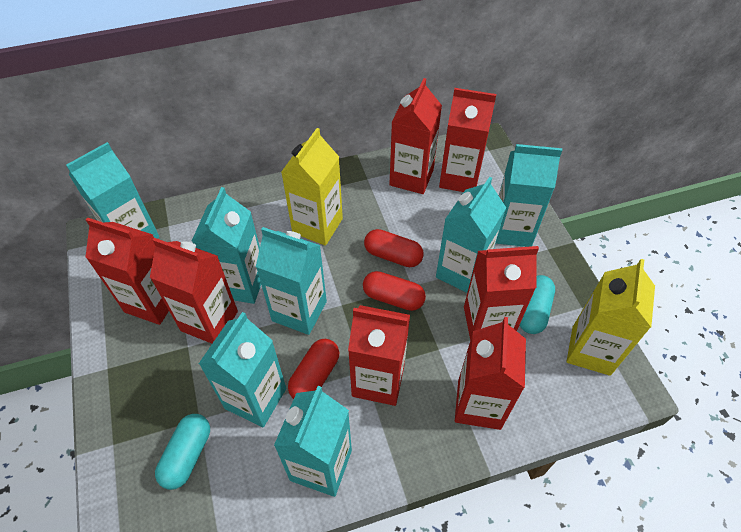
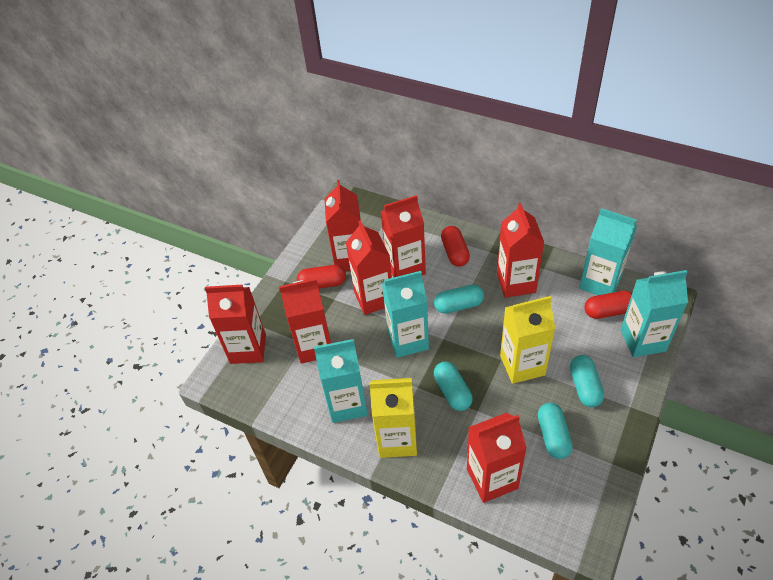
turquoise capsule: [155,414,210,490] [520,275,555,334] = 2 -> [434,284,484,314] [434,361,473,411] [538,403,573,459] [570,355,604,407] = 4
turquoise carton: [66,142,159,239] [192,187,261,304] [199,312,286,427] [256,227,327,335] [274,386,352,497] [436,177,506,293] [496,144,562,247] = 7 -> [314,339,368,423] [382,271,429,358] [579,208,637,295] [620,270,688,357] = 4

